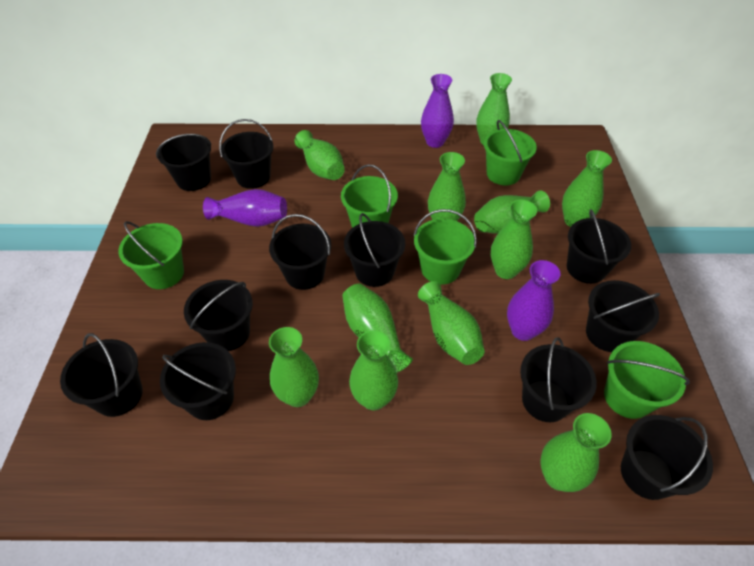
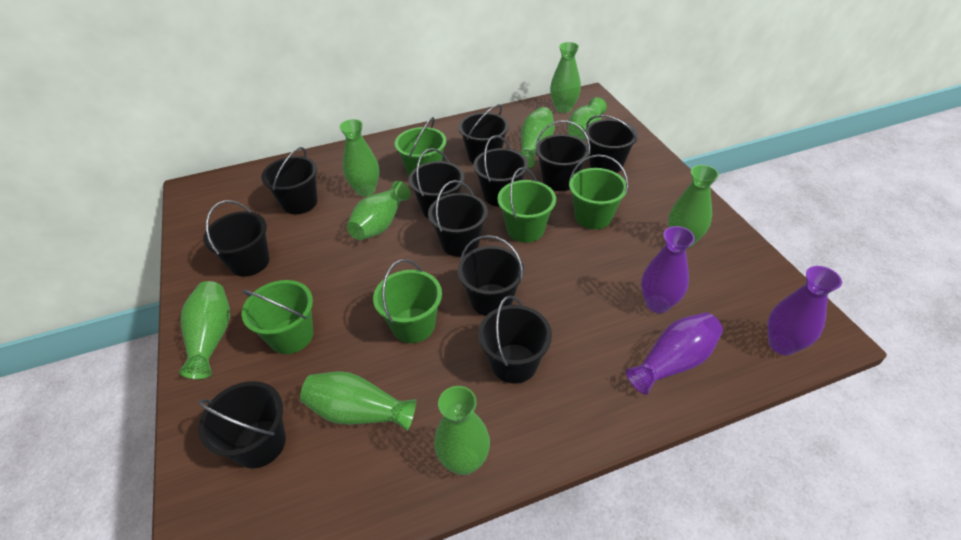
green vase: [269,327,319,407] [294,130,345,180] [342,283,413,373] [349,330,398,411] [418,281,485,365] [428,152,466,221] [474,190,550,234] [476,73,512,145] [491,200,537,279] [540,413,612,492] [562,150,612,227] = 11 -> [179,281,230,379] [300,371,416,431] [339,119,379,197] [347,181,411,240] [434,386,490,475] [520,107,554,168] [550,42,581,113] [568,97,607,141] [668,165,719,248] = 9

